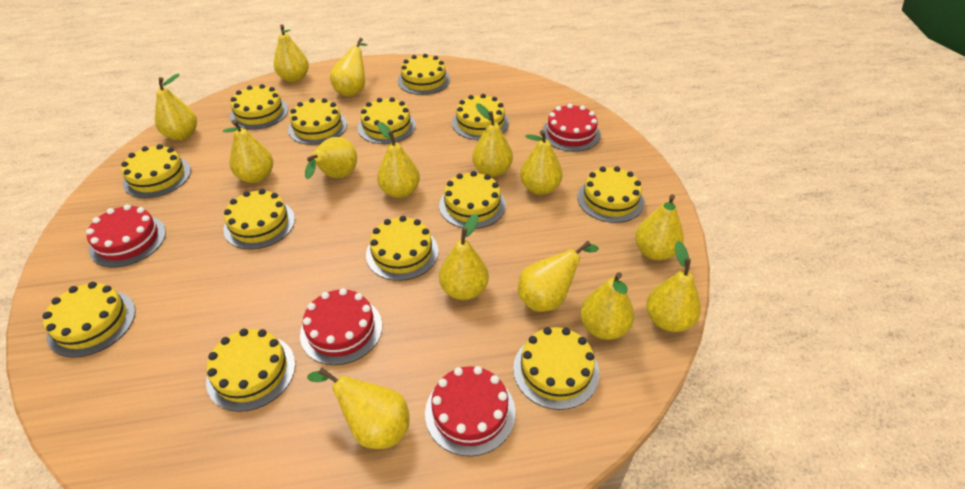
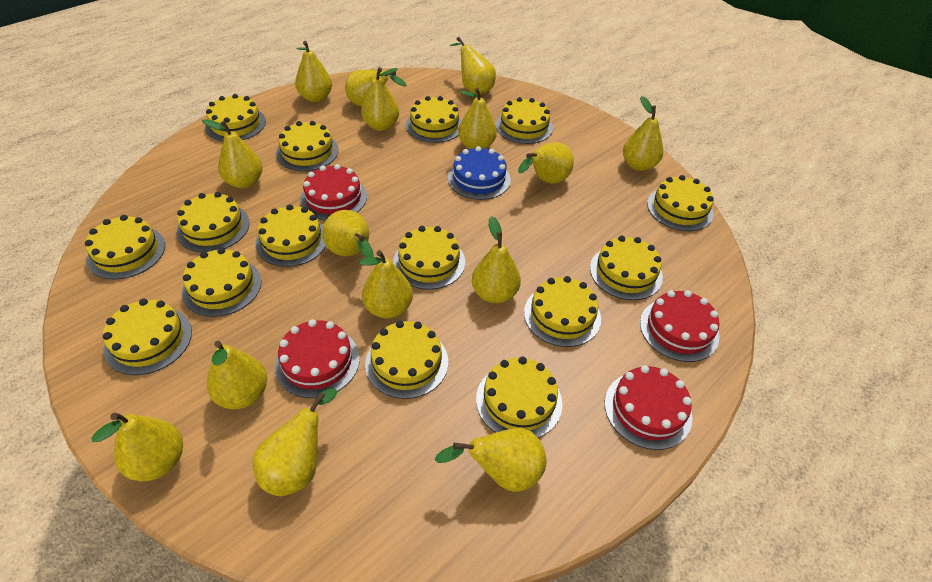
blue cake: none = 0 -> [448,146,511,200] = 1
yellow cake: [43,282,136,358] [121,144,191,198] [206,329,296,412] [224,189,295,250] [230,84,288,130] [288,98,347,145] [358,97,416,144] [366,216,439,281] [398,54,450,95] [439,171,506,229] [452,94,509,140] [513,327,599,410] [577,166,644,223] = 13 -> [85,215,165,280] [103,299,192,375] [177,192,250,252] [182,248,261,317] [205,94,266,141] [256,204,326,267] [276,121,339,171] [365,321,448,399] [393,226,465,290] [406,96,462,143] [476,357,562,438] [496,97,553,144] [524,276,601,347] [590,236,663,300] [647,175,714,231] = 15
yellow pear: [155,73,197,140] [223,120,273,183] [274,24,309,82] [305,137,357,179] [307,368,409,449] [330,38,368,97] [377,122,420,198] [439,214,489,300] [472,103,513,177] [518,241,599,312] [520,130,563,195] [580,272,634,340] [635,194,684,260] [646,241,701,332] = 14 -> [91,413,183,481] [202,119,263,188] [207,341,267,409] [253,388,337,496] [295,41,332,102] [322,210,374,258] [345,70,407,107] [360,250,413,319] [361,67,399,131] [435,428,547,492] [450,37,496,95] [458,88,497,149] [472,216,521,303] [518,142,574,184] [623,96,663,171] = 15

